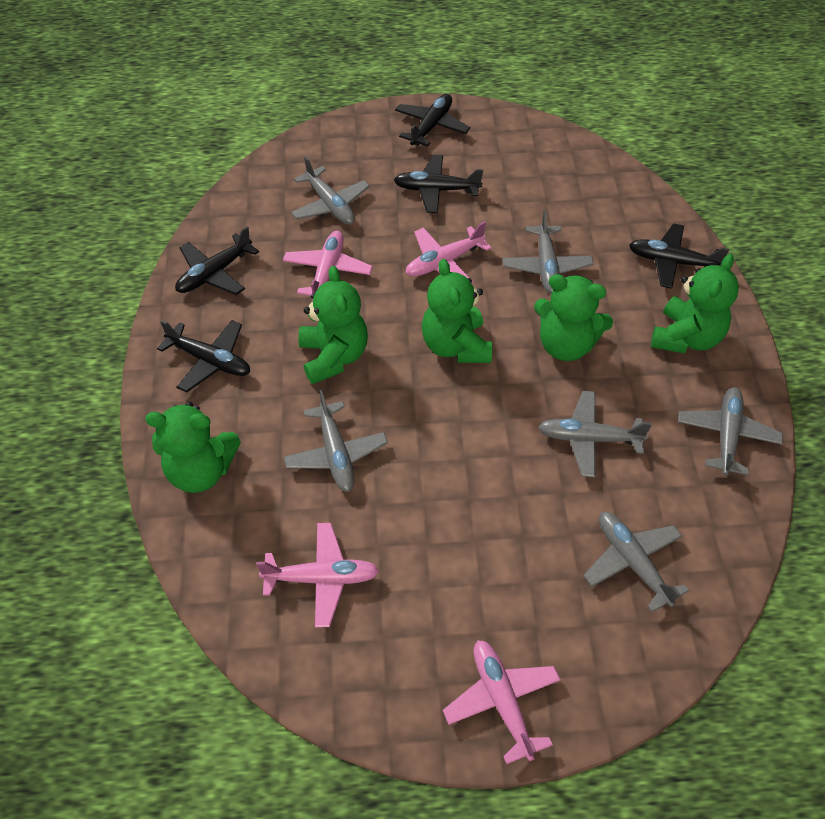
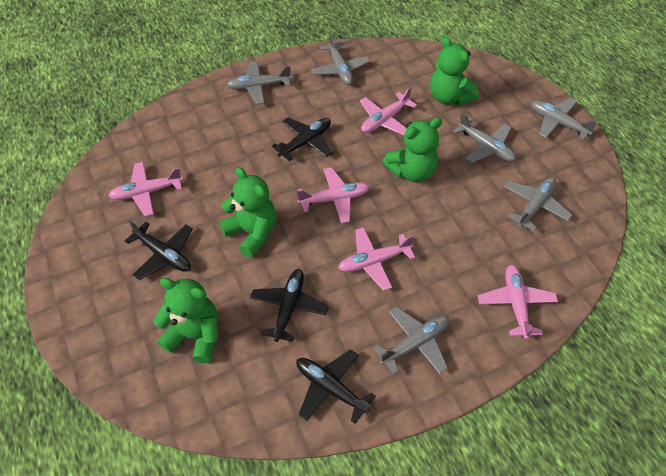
black plane: [157,320,250,393] [175,226,259,295] [394,155,483,213] [395,94,470,146] [629,223,729,289] = 5 -> [125,220,193,280] [250,269,329,342] [272,117,332,161] [296,349,376,424] = 4
green teddy bear: [145,402,241,493] [298,266,368,384] [422,259,492,363] [534,274,613,361] [651,254,739,354] = 5 -> [153,278,218,363] [219,167,276,258] [382,117,442,182] [430,36,479,106] = 4
pink plane: [256,523,379,628] [283,231,373,300] [406,221,492,284] [443,640,561,764] = 4 -> [109,162,183,217] [297,167,370,224] [338,227,415,291] [360,87,417,135] [478,265,558,339] = 5

